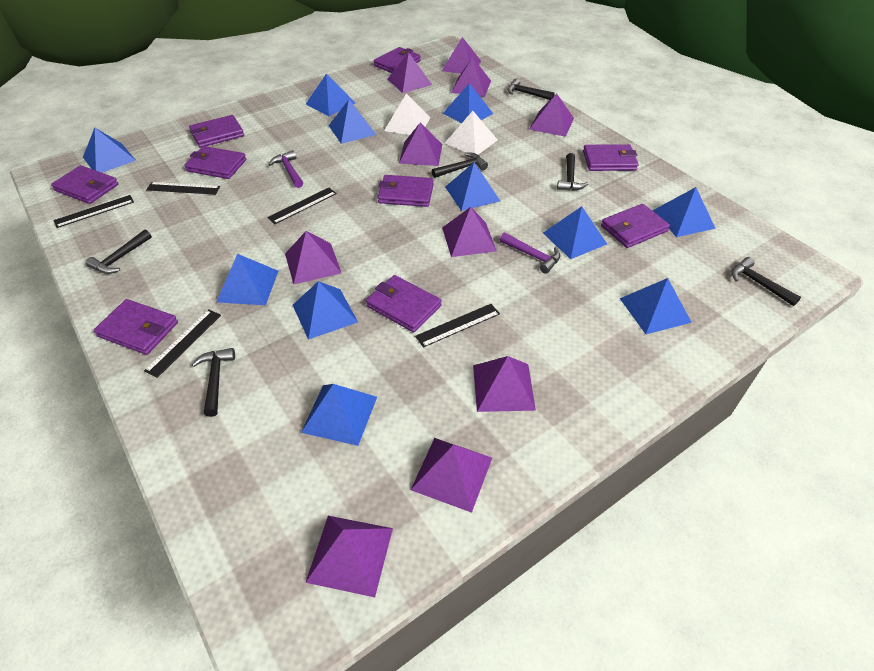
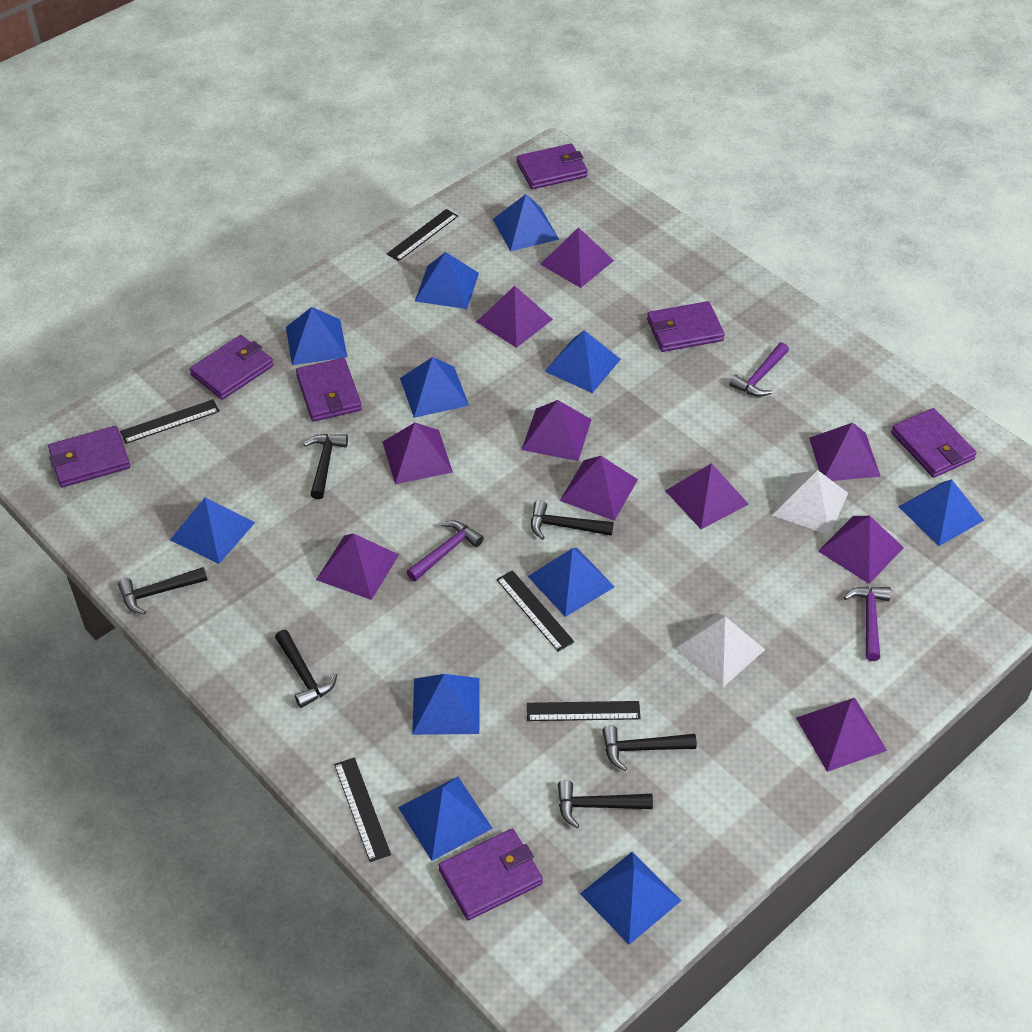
purple hammer: [268,150,303,188] [500,233,561,274] = 2 -> [407,521,484,581] [729,342,789,397] [844,586,891,661] = 3
purple wallet: [51,165,119,204] [94,299,178,355] [184,146,246,179] [189,115,244,148] [366,275,441,332] [374,47,421,73] [378,175,434,207] [583,144,639,171] [601,204,670,248] = 9 -> [48,426,130,487] [190,335,273,400] [296,358,362,422] [439,829,543,920] [517,144,588,189] [647,301,725,352] [891,408,977,478] = 7

